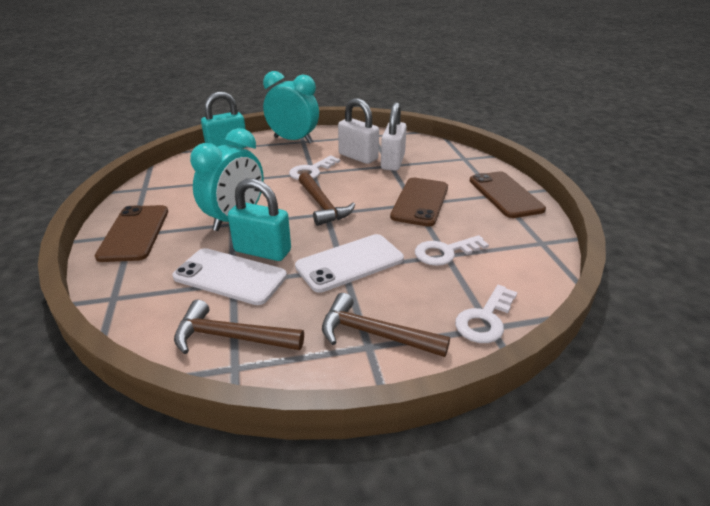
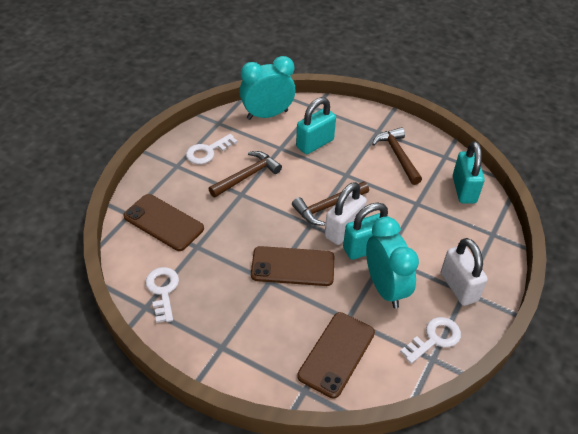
turquoise padlock: [201,91,247,148] [228,178,291,261] = 2 -> [296,97,336,154] [343,202,388,260] [453,141,485,203] = 3
white phone: [172,248,287,305] [295,234,404,293] = 2 -> none = 0

